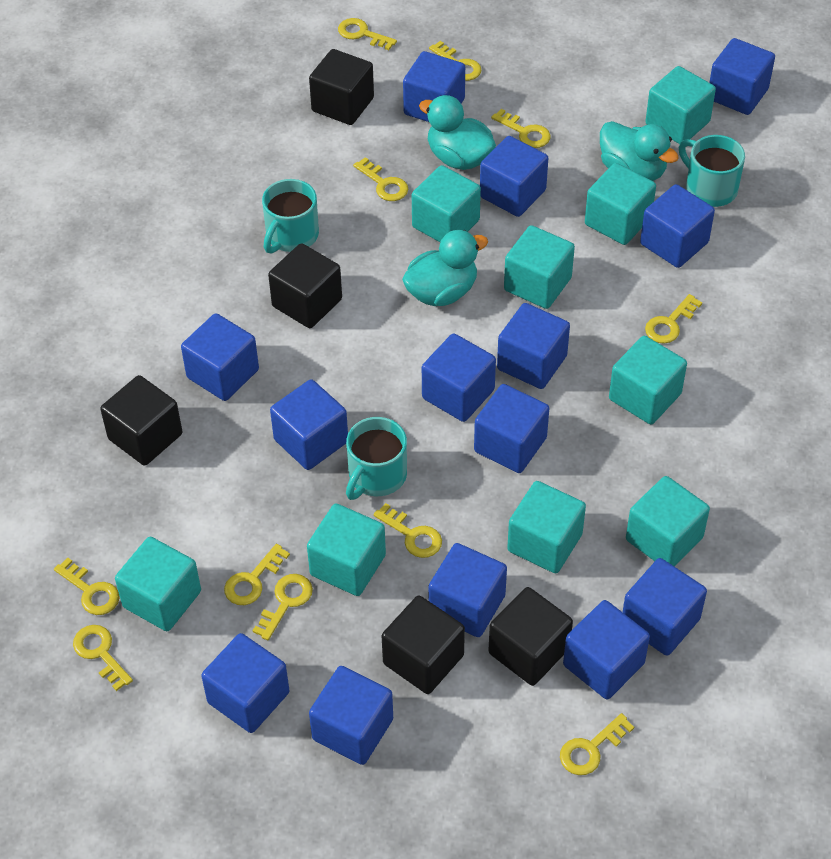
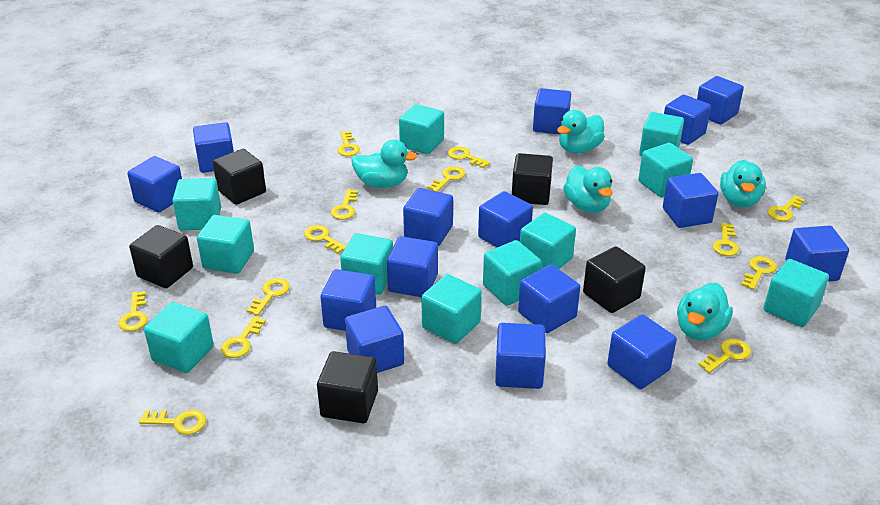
blue cube: [181,313,259,401] [201,633,289,733] [270,379,348,470] [309,666,393,765] [403,51,465,122] [422,333,496,422] [428,543,507,637] [474,384,549,473] [480,136,548,217] [497,303,570,389] [563,600,650,699] [623,558,707,656] [640,184,715,268] [709,38,775,115] = 14 -> [127,156,182,213] [193,122,234,173] [321,269,376,331] [345,306,404,373] [387,236,438,297] [403,188,453,246] [478,191,533,247] [495,323,546,389] [518,265,580,333] [533,88,571,135] [607,314,677,389] [663,173,718,228] [664,94,711,145] [697,76,744,124] [785,225,849,282] = 15
turquoise cube: [115,537,201,631] [307,504,386,596] [412,165,481,242] [504,225,575,309] [507,481,586,573] [585,163,656,245] [609,336,687,424] [626,476,710,567] [645,66,716,144] = 9 -> [144,302,214,373] [172,178,221,231] [197,215,254,274] [340,233,393,295] [399,104,444,155] [421,274,482,344] [483,240,541,306] [520,213,576,269] [638,143,693,197] [639,112,684,157] [764,259,829,327] = 11
turquoise duck: [402,230,488,306] [419,95,496,170] [600,121,679,181] = 3 -> [351,140,418,188] [557,110,605,153] [563,165,613,213] [677,283,733,341] [720,160,766,208] = 5
turquoise mug: [262,179,319,254] [346,417,407,500] [679,135,745,207] = 3 -> none = 0
yellow key: [54,558,120,615] [73,625,133,691] [224,544,290,605] [252,574,313,640] [338,18,397,50] [353,157,408,201] [373,503,442,558] [429,41,482,81] [491,109,551,148] [560,713,634,775] [645,294,702,344] = 11 -> [118,291,148,331] [139,410,206,435] [221,316,266,358] [246,278,290,316] [304,225,346,254] [331,189,358,220] [337,131,360,156] [428,166,465,192] [448,147,490,168] [698,339,751,373] [713,223,739,256] [741,256,777,290] [768,195,805,221] = 13

